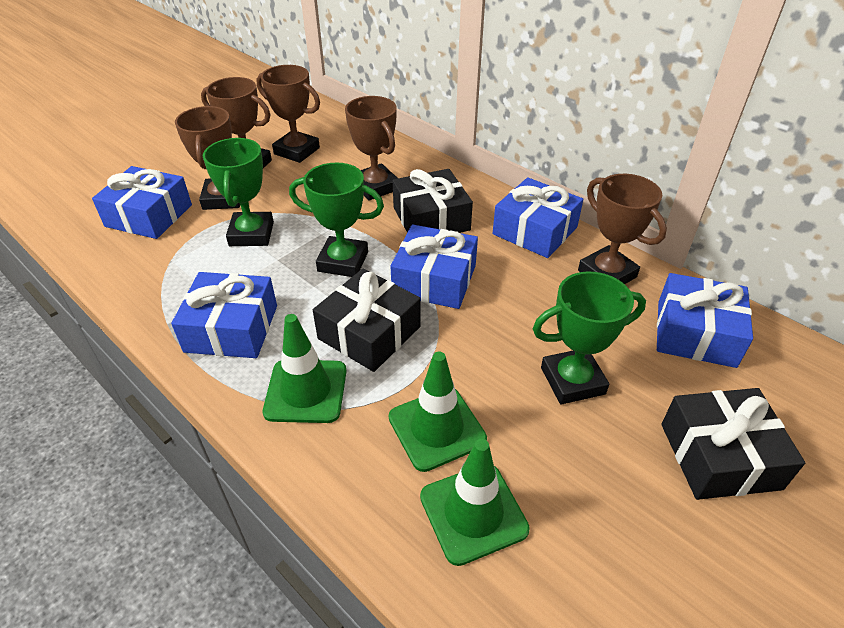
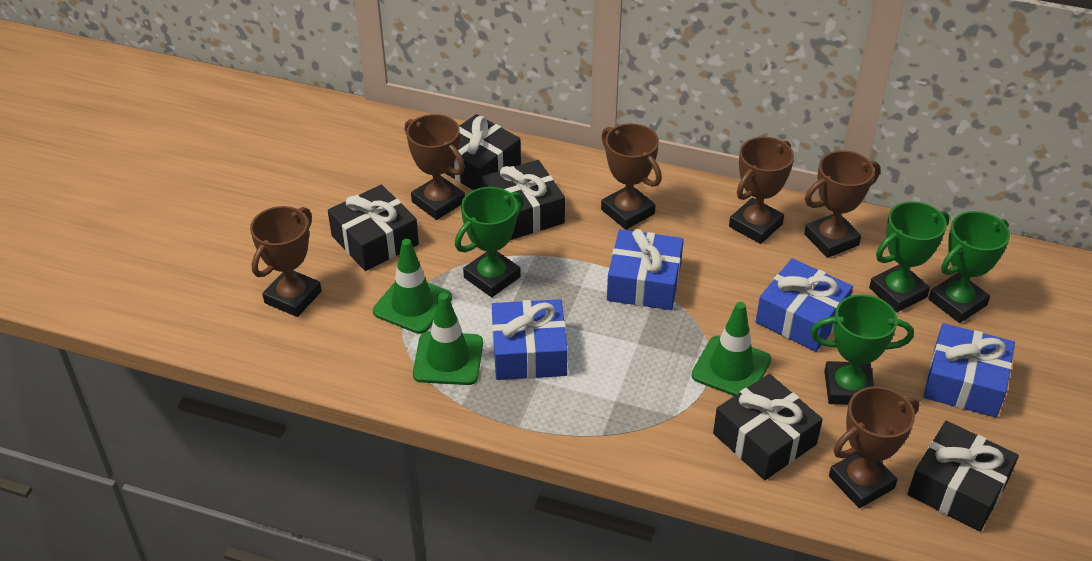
black gift: [313,268,421,372] [393,169,473,233] [661,388,805,500] = 3 -> [328,185,419,271] [445,114,521,190] [482,160,565,240] [713,374,823,480] [907,421,1019,531] = 5
blue gift: [92,166,192,239] [171,272,277,358] [390,225,478,309] [493,177,583,258] [657,273,753,368] = 5 -> [492,299,568,380] [607,229,684,310] [756,258,853,352] [923,323,1015,418] = 4
brown trophy: [175,106,240,210] [201,77,272,168] [257,65,320,163] [345,96,398,200] [578,174,667,284] = 5 -> [250,206,322,317] [405,114,465,220] [601,123,662,230] [729,137,794,244] [804,150,881,258] [829,386,919,508] = 6
green trophy: [203,138,274,246] [289,162,384,277] [533,271,646,405] = 3 -> [455,187,524,297] [810,294,914,405] [869,201,949,312] [928,211,1010,323] = 4

